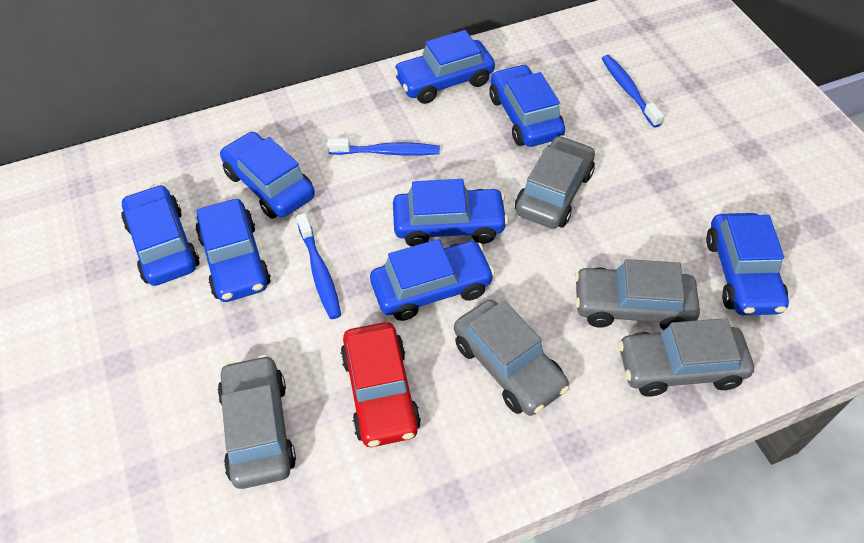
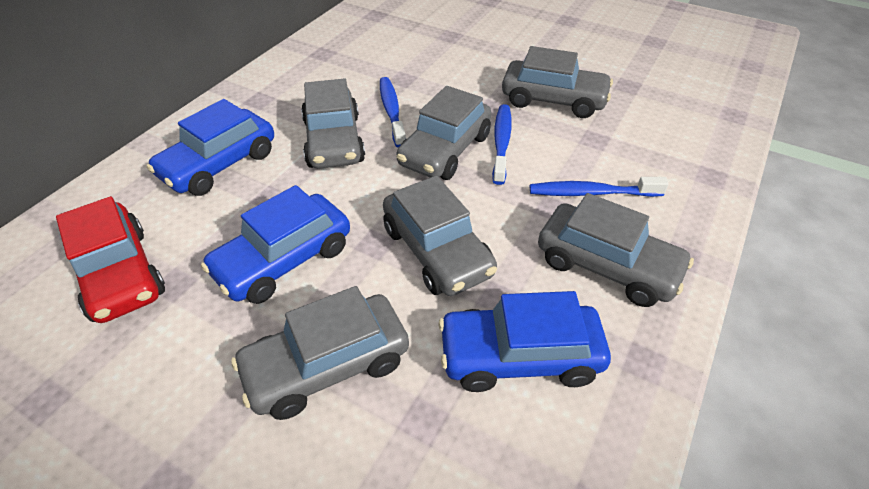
blue car: [121,184,200,286] [195,199,271,302] [220,132,315,219] [370,239,495,321] [393,30,495,104] [393,179,508,247] [489,64,565,147] [706,213,789,315] = 8 -> [147,99,274,196] [201,185,350,304] [438,291,611,392] = 3
grey car: [218,355,296,489] [454,299,570,416] [515,135,595,229] [574,259,700,330] [618,318,754,397] = 5 -> [231,286,409,420] [301,79,365,169] [383,176,497,296] [396,86,491,180] [502,46,613,118] [538,193,694,307] = 6

